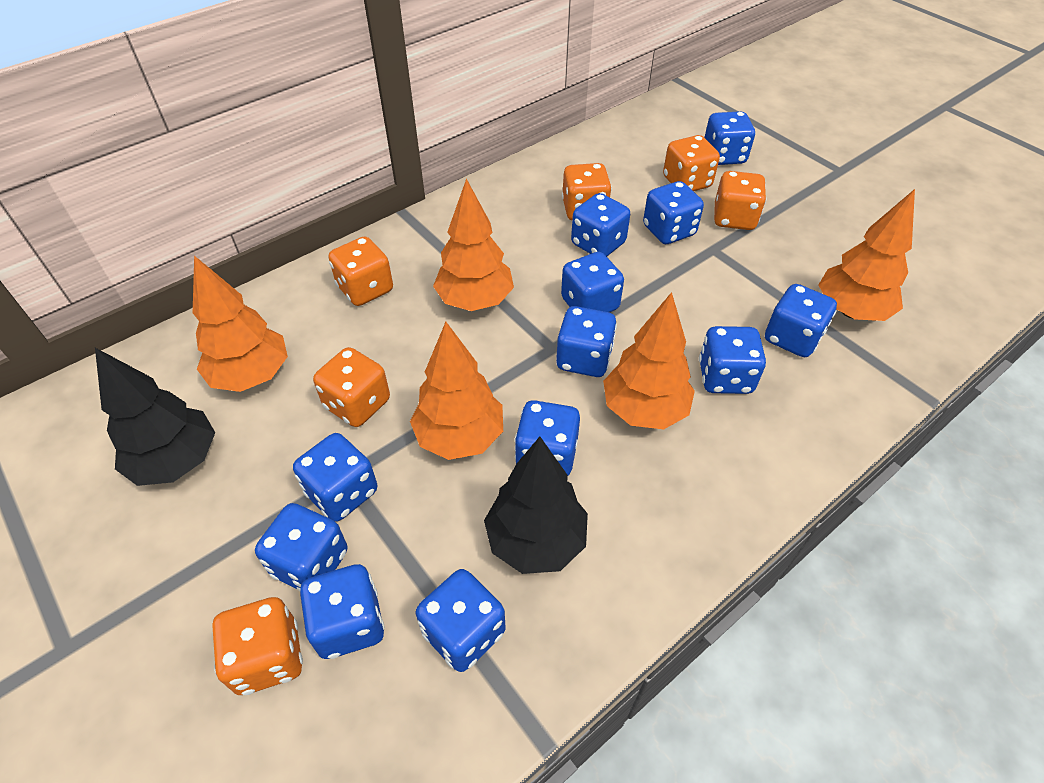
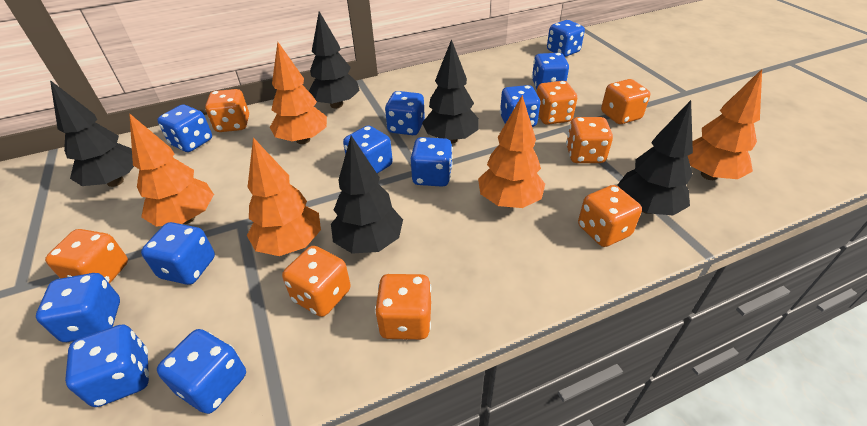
black tree: [95,348,215,486] [484,437,588,574] = 2 -> [50,80,134,187] [309,11,360,108] [331,136,403,254] [422,39,479,144] [618,100,693,215] = 5
blue dice: [255,503,347,591] [293,433,377,522] [300,564,385,659] [416,569,506,672] [515,400,580,476] [556,306,617,377] [561,252,624,312] [571,193,630,256] [643,181,704,244] [699,326,766,394] [704,111,755,165] [765,284,837,357] = 12 -> [36,273,120,342] [65,324,149,407] [141,222,215,285] [157,329,246,414] [158,105,212,152] [343,125,393,174] [385,91,425,135] [411,137,453,187] [500,85,541,127] [532,53,569,89] [547,20,585,57] = 11
orange dice: [212,597,303,695] [313,347,390,427] [329,236,393,306] [562,163,612,220] [663,135,720,191] [714,171,766,230] = 6 -> [45,229,128,284] [205,89,249,132] [282,246,351,317] [375,274,431,340] [536,81,577,125] [566,117,613,163] [578,185,642,247] [601,79,650,124] = 8

